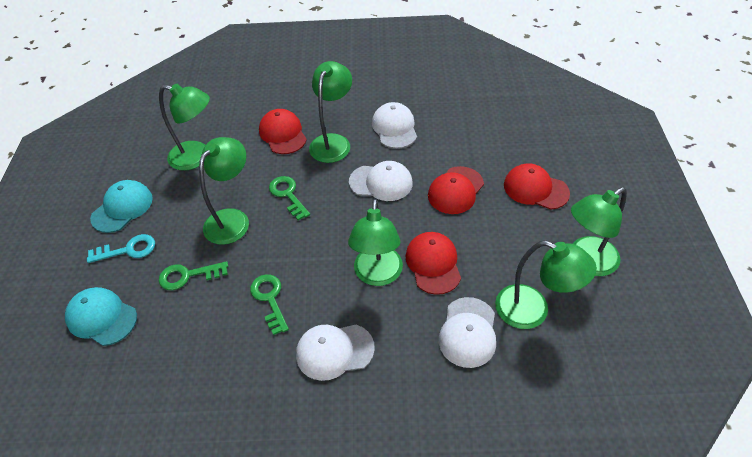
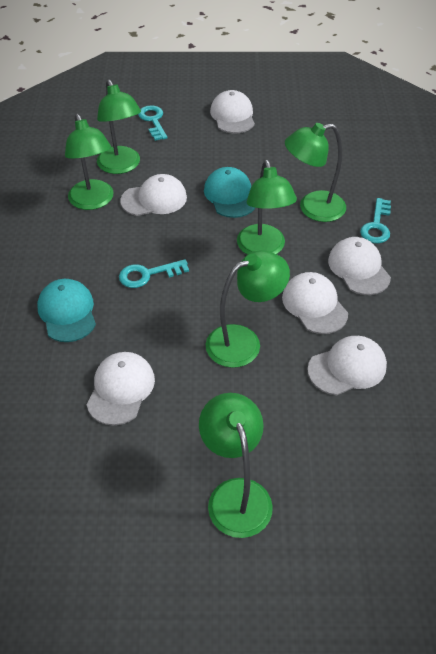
green key: [159,261,228,290] [250,274,289,335] [269,176,310,220] = 3 -> none = 0
red cap: [259,109,307,154] [405,232,461,295] [428,166,484,214] [504,163,570,210] = 4 -> none = 0
turquoise key: [87,234,155,263] = 1 -> [119,259,189,288] [138,105,167,141] [360,198,391,244] = 3
white cap: [296,325,375,381] [349,161,413,201] [372,102,417,149] [439,297,496,368] = 4 -> [86,352,155,425] [120,174,187,216] [210,90,255,133] [282,272,348,334] [308,336,387,395] [328,237,391,295] = 6

